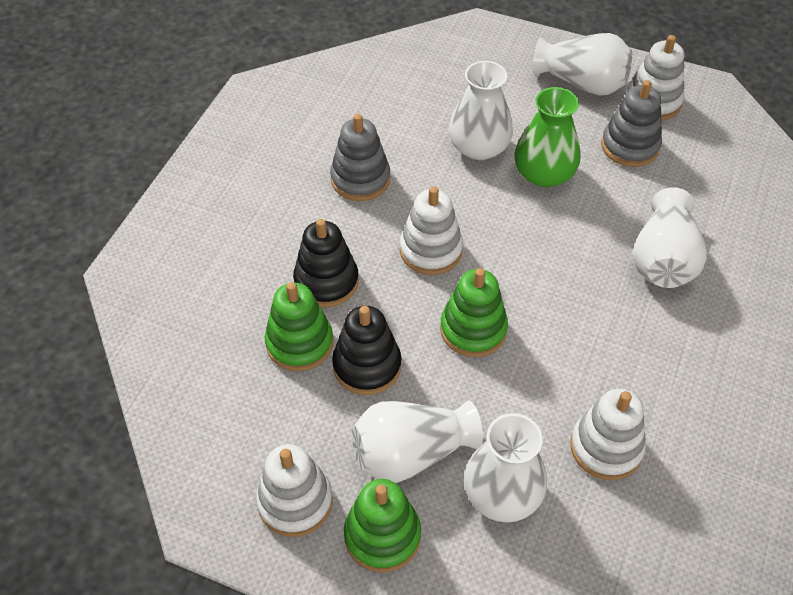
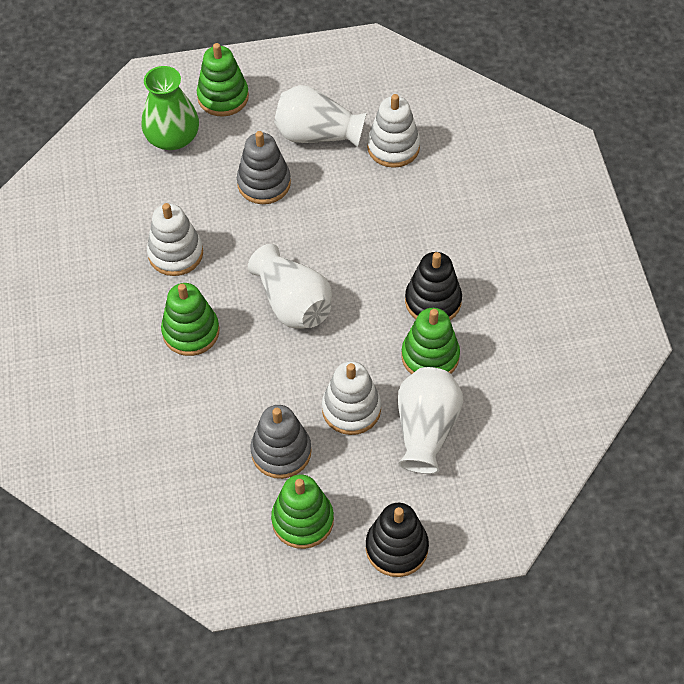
green stacking toy: [265,282,333,371] [344,479,421,572] [440,268,508,357] = 3 -> [161,283,219,356] [197,43,249,116] [271,474,334,549] [402,308,460,374] = 4
white stacking toy: [256,444,333,537] [400,186,463,275] [571,389,646,480] [627,35,684,120] = 4 -> [147,203,203,276] [322,361,381,435] [367,94,420,168] = 3
white vase: [352,400,483,483] [449,61,513,160] [464,413,547,523] [533,33,632,96] [633,187,707,288] = 5 -> [248,244,332,329] [274,85,367,147] [398,367,463,474] = 3

